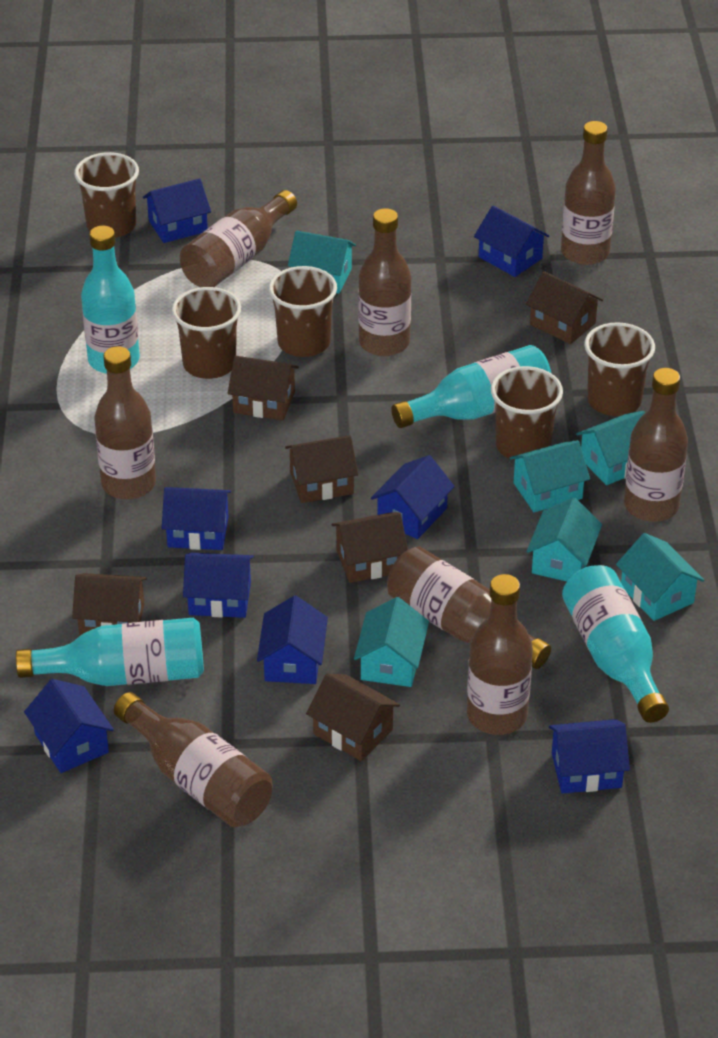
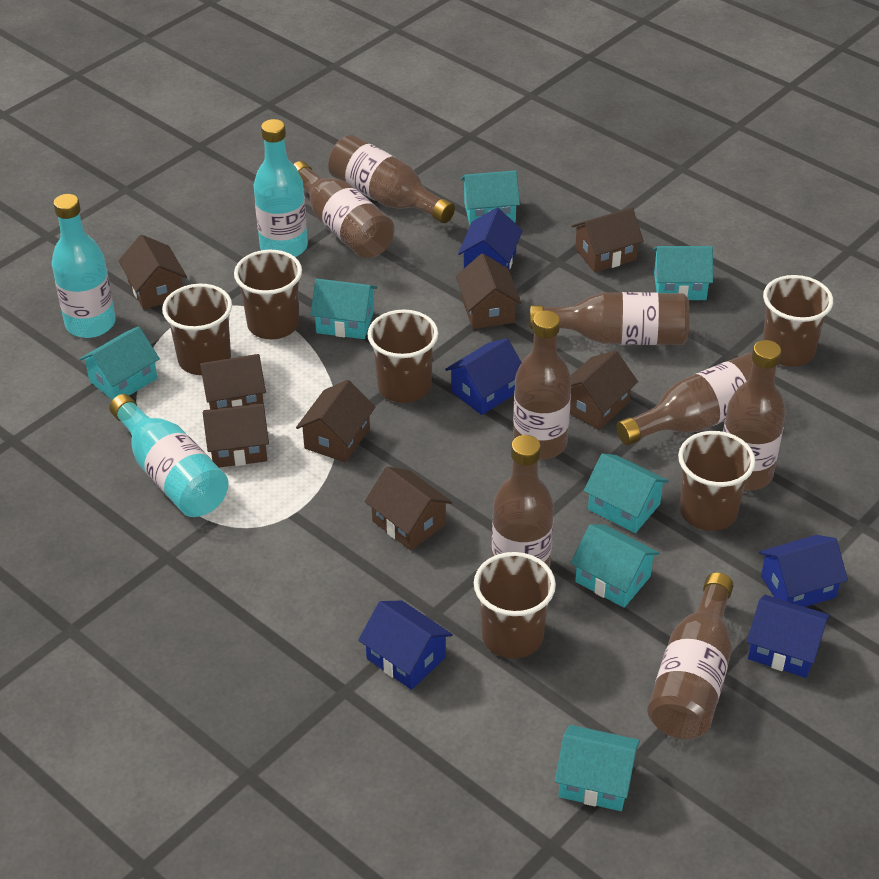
blue house: [24,679,114,773] [143,179,211,243] [162,487,231,550] [183,553,254,618] [257,595,328,684] [371,455,455,539] [474,206,549,277] [549,719,630,794] = 8 -> [358,600,453,690] [445,338,522,415] [458,208,523,269] [747,595,830,678] [759,535,848,607] = 5
brown cup: [74,152,139,238] [172,287,241,379] [269,266,337,357] [491,366,563,460] [584,322,655,416] = 5 -> [162,284,232,375] [234,250,302,339] [367,310,438,403] [474,552,556,659] [678,431,755,531] [763,275,833,367] = 6
brown house: [72,573,147,636] [228,356,299,420] [285,435,358,503] [306,674,400,761] [332,512,408,583] [526,271,603,344] = 6 -> [119,235,187,310] [199,354,266,409] [203,403,269,467] [296,380,375,463] [365,467,452,550] [456,253,522,329] [570,350,638,430] [572,207,644,272] = 8
turquoise bottle: [16,618,204,686] [81,226,140,374] [391,345,552,428] [562,565,669,723] = 4 -> [52,194,116,338] [109,394,229,517] [254,119,308,257] = 3
turquoise house: [288,231,356,294] [354,597,429,687] [510,440,590,512] [526,498,602,582] [576,411,645,485] [616,533,704,621] = 6 -> [79,326,160,400] [310,279,377,339] [461,170,520,225] [555,725,640,811] [571,524,660,608] [584,453,669,533] [653,246,713,300] = 7

